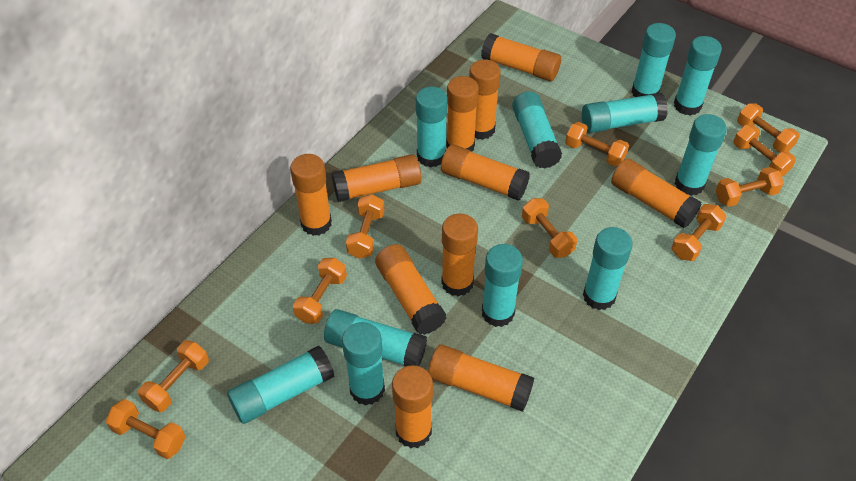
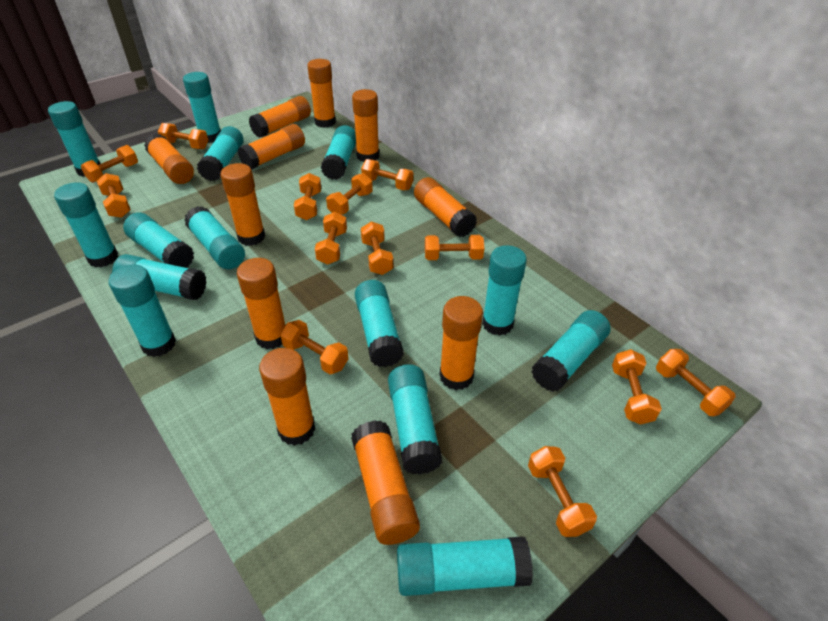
orange dumbbell: [106,399,186,459] [138,340,209,412] [293,258,347,324] [346,194,384,259] [522,198,577,258] [565,122,629,167] [671,204,727,261] [716,167,784,207] [733,125,796,176] [737,103,800,153] = 10 -> [81,145,138,183] [97,173,131,218] [158,123,208,149] [280,320,349,374] [294,173,321,220] [315,212,347,265] [326,173,373,215] [361,159,413,190] [361,221,393,275] [425,235,484,260] [528,446,597,537] [612,349,662,425] [656,349,736,416] = 13
turquoise glue stick: [227,346,334,424] [324,309,427,366] [342,322,385,406] [416,87,448,167] [482,244,523,327] [512,91,562,169] [582,93,668,133] [583,227,633,310] [632,23,676,97] [674,36,722,116] [675,114,727,196] = 11 -> [48,101,101,177] [54,182,118,267] [109,264,176,357] [112,254,207,300] [123,213,194,268] [183,72,221,143] [184,206,245,269] [197,126,244,181] [321,125,356,180] [355,280,404,367] [388,365,442,474] [397,536,533,596] [482,245,527,336] [531,310,611,392] = 14

